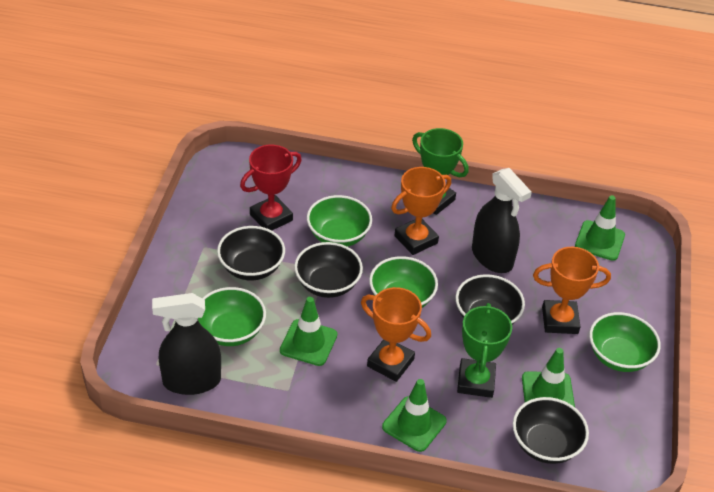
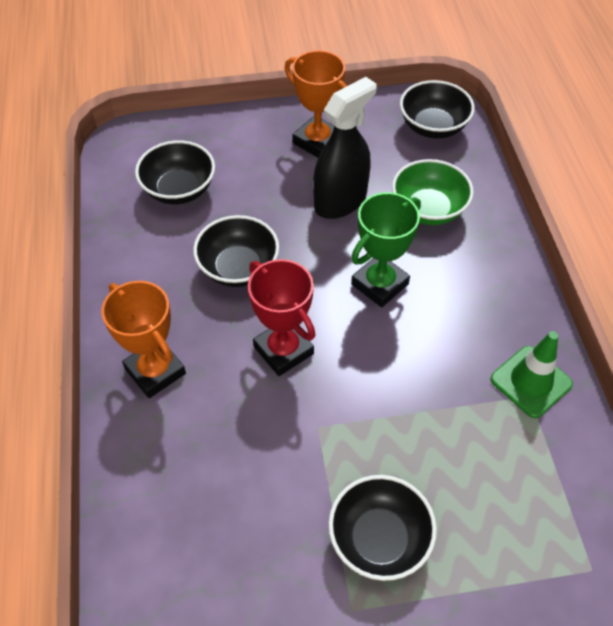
black spray bottle: [152,293,221,395] [472,168,532,273] = 2 -> [313,77,377,219] = 1
green bowl: [198,287,266,346] [307,195,372,247] [369,256,438,308] [589,312,661,372] = 4 -> [392,159,474,225] = 1
green traffic cone: [280,297,337,366] [382,379,447,452] [522,348,575,407] [575,195,625,261] = 4 -> [490,331,573,418] = 1
green trophy: [412,128,469,215] [457,303,512,398] = 2 -> [351,192,421,307] = 1
orange trophy: [361,287,431,382] [391,167,451,255] [533,247,611,334] = 3 -> [102,281,186,398] [285,50,347,158] = 2

